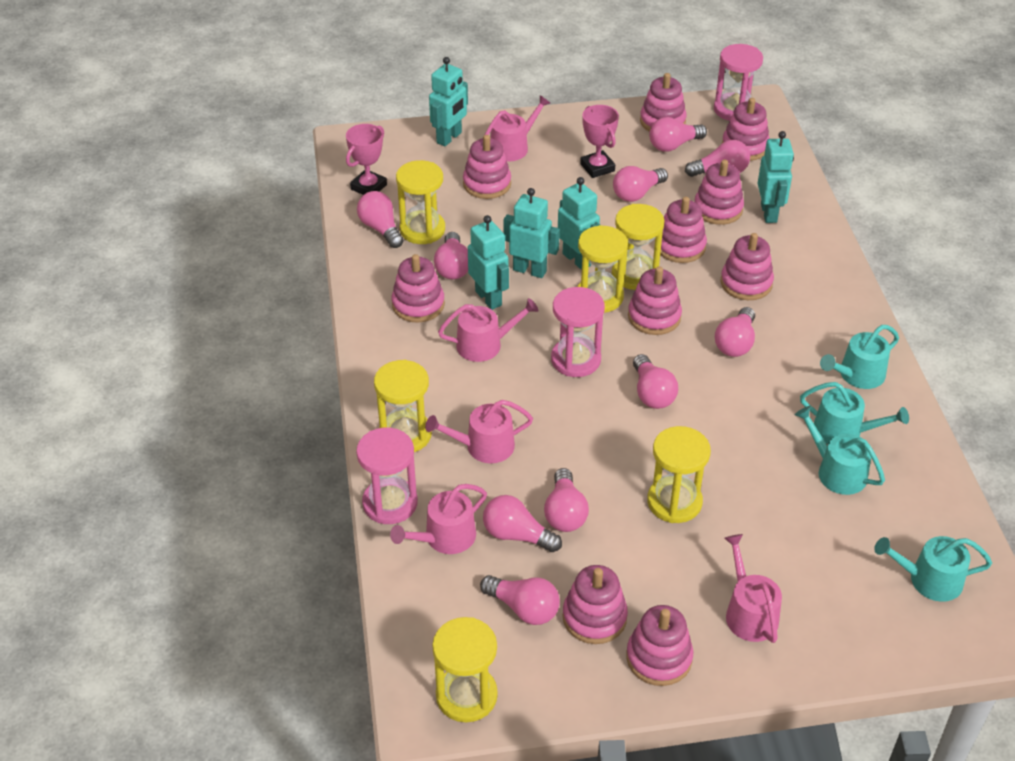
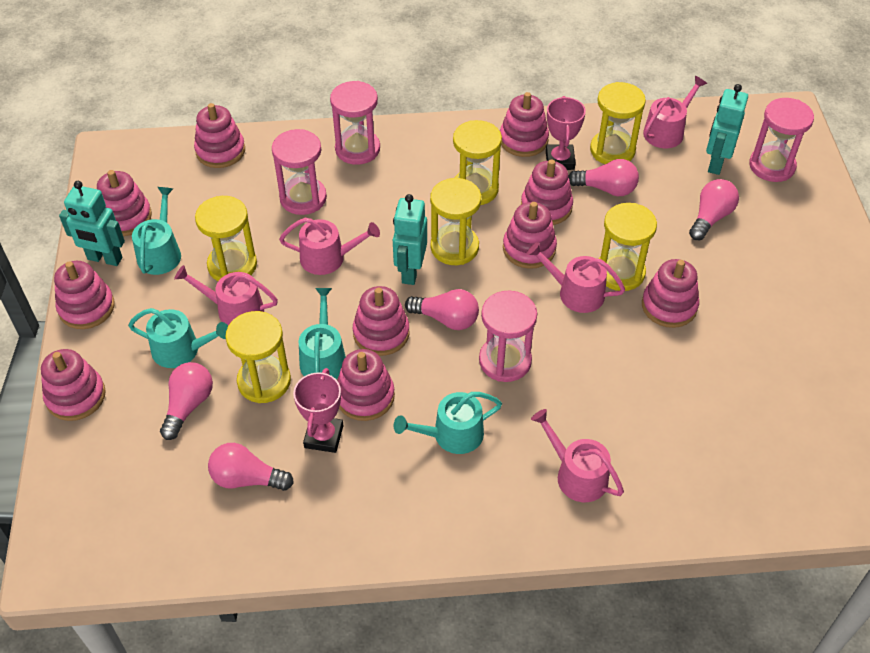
pink hourglass: [356,428,418,524] [551,287,605,377] [714,44,763,121] = 3 -> [272,129,327,215] [330,81,380,165] [479,290,537,382] [749,98,814,182] = 4
pink light bulb: [357,191,404,248] [434,232,468,279] [480,575,560,625] [483,495,562,552] [544,468,589,532] [613,166,668,202] [633,354,678,409] [649,117,707,152] [685,140,750,177] [715,307,755,357] = 10 -> [160,362,213,440] [208,443,294,491] [405,289,479,330] [568,159,639,196] [689,179,739,240] = 5
turquoise robot: [429,57,468,146] [468,215,509,310] [504,188,560,278] [558,177,600,270] [757,131,794,223] = 5 -> [59,181,125,266] [393,194,427,285] [706,84,748,175] = 3

